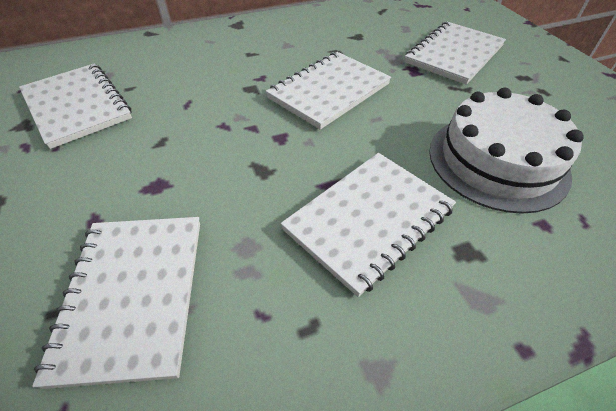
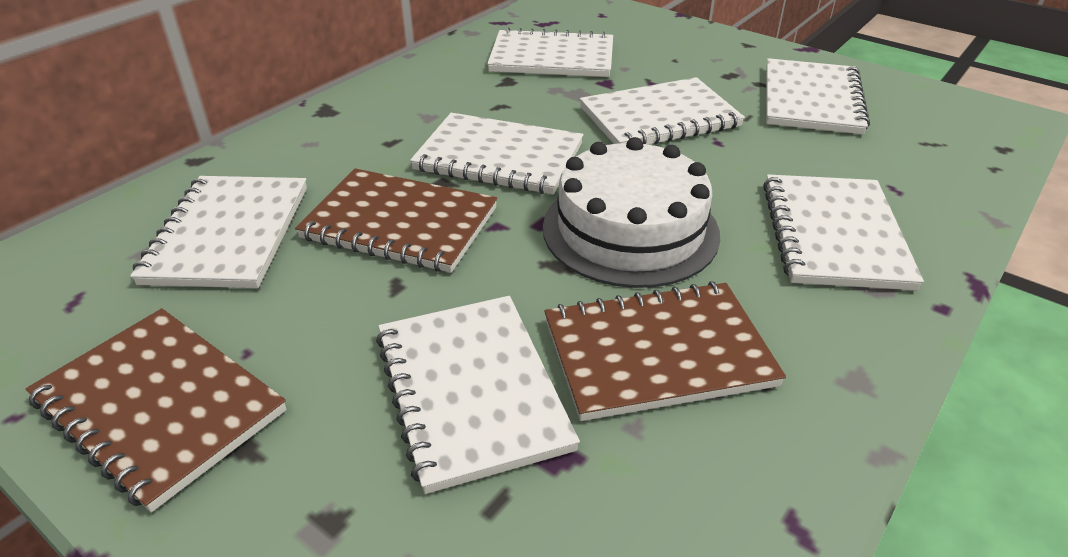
brown notebook: none = 0 -> [26,308,286,512] [295,168,497,273] [544,281,786,421] = 3
white notebook: [19,63,132,149] [32,217,200,389] [266,52,391,130] [281,153,456,297] [405,22,506,85] = 5 -> [130,176,307,288] [376,296,580,494] [410,113,583,195] [487,27,613,77] [580,77,745,144] [763,174,924,290] [766,58,870,134] = 7

